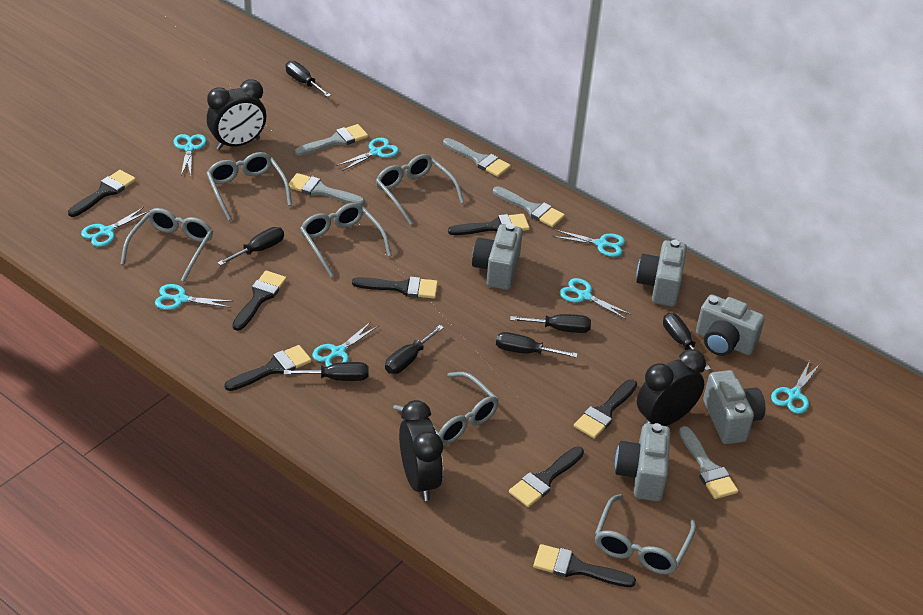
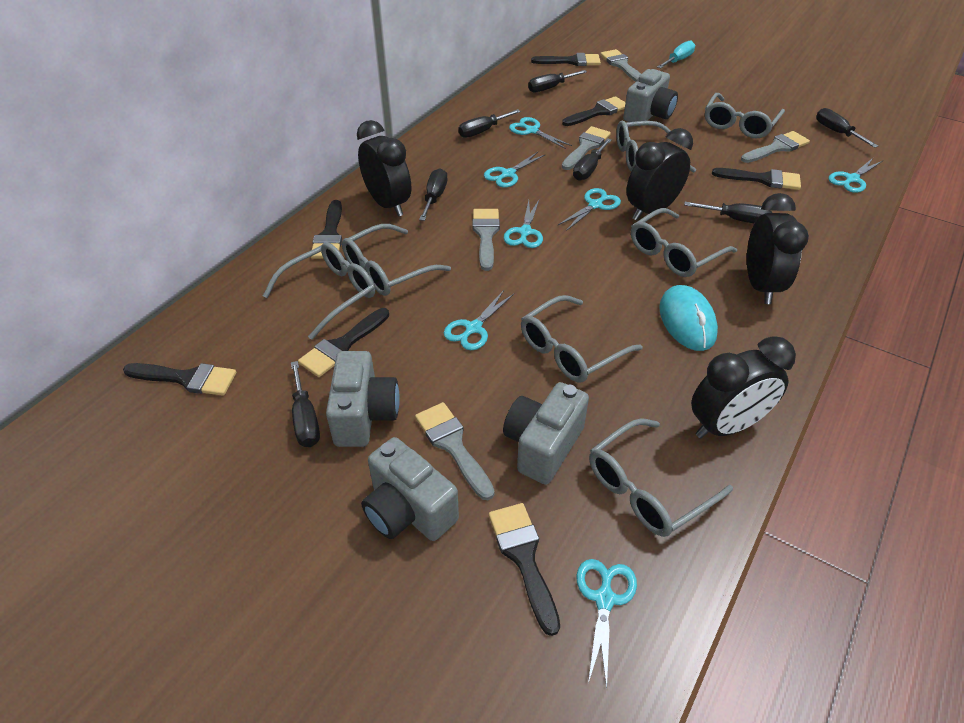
black brush: [68,170,136,217] [224,345,312,391] [232,271,287,331] [352,277,438,298] [448,214,530,235] [509,447,584,507] [533,544,636,587] [574,379,637,439] = 8 -> [123,363,236,396] [298,308,389,377] [311,200,342,259] [489,503,560,636] [531,53,601,66] [562,96,626,126] [712,168,801,190] = 7
black clock: [207,79,266,150] [399,400,443,501] [637,349,706,427] = 3 -> [357,120,411,217] [626,128,693,221] [691,336,796,438] [747,193,809,304] = 4
grey camera: [472,223,523,290] [615,423,670,501] [636,240,687,307] [696,294,765,356] [703,370,765,444] = 5 -> [326,351,400,447] [361,437,459,541] [503,382,589,485] [623,69,678,122] = 4
grey glasses: [121,208,213,282] [206,152,292,221] [300,203,392,277] [376,154,464,225] [393,372,499,445] [595,494,696,574] = 6 -> [263,242,375,340] [342,224,451,296] [521,295,643,382] [589,418,733,537] [616,121,696,173] [631,208,737,277] [705,93,785,139] = 7
turquoise mouse: none = 0 -> [659,285,718,351] = 1
turquoise scissors: [81,207,149,247] [155,284,234,310] [173,134,207,177] [312,322,378,367] [336,138,399,171] [553,230,625,257] [559,278,632,320] [771,361,820,414] = 8 -> [444,290,514,350] [484,152,546,187] [504,200,543,248] [509,117,572,149] [558,188,621,231] [576,559,637,689] [828,158,882,193] = 7
turquoise screwdriver: none = 0 -> [657,41,695,68] = 1

